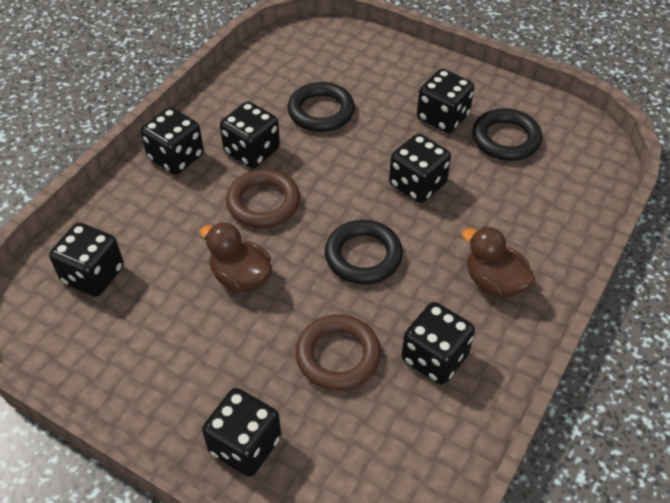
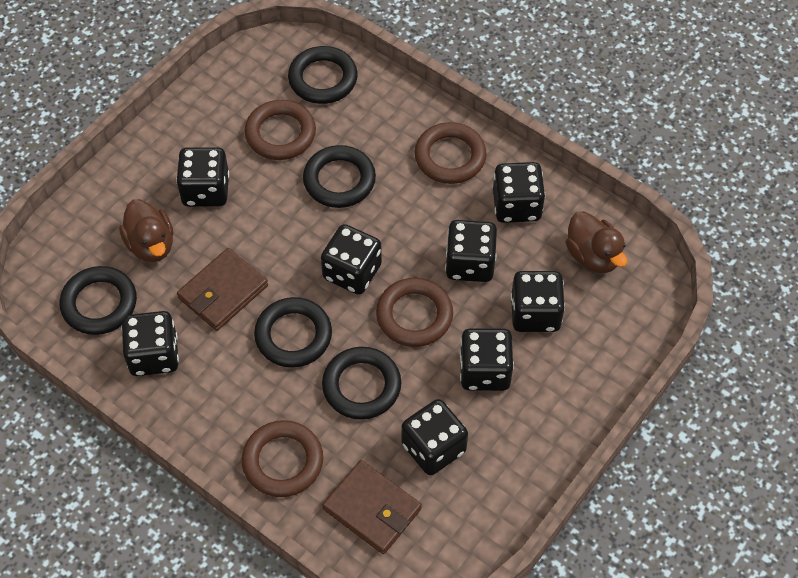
black dice: [49,223,124,297] [141,107,204,175] [202,388,281,477] [220,101,280,168] [389,134,451,203] [402,302,475,384] [417,69,474,133] = 7 -> [121,311,179,376] [176,147,229,207] [321,224,382,295] [401,399,468,475] [445,220,497,282] [460,328,514,391] [493,162,545,223] [511,271,565,332] = 8
black ring: [288,82,355,132] [325,220,403,285] [472,108,542,161] = 3 -> [60,266,137,335] [254,297,332,368] [288,46,358,104] [303,145,376,208] [322,347,401,420] = 5
brown ring: [226,169,300,228] [295,314,381,391] = 2 -> [242,420,323,497] [245,100,316,160] [376,278,453,347] [414,122,487,184] = 4
brown wallet: none = 0 -> [177,248,268,331] [322,460,422,554] = 2

